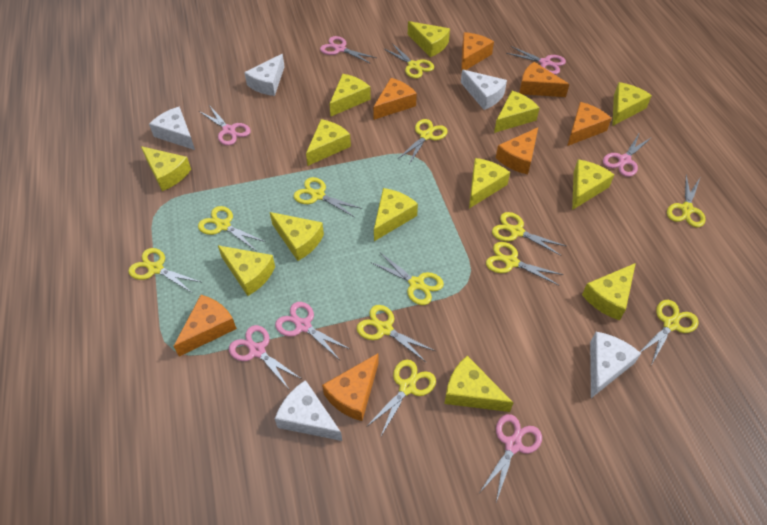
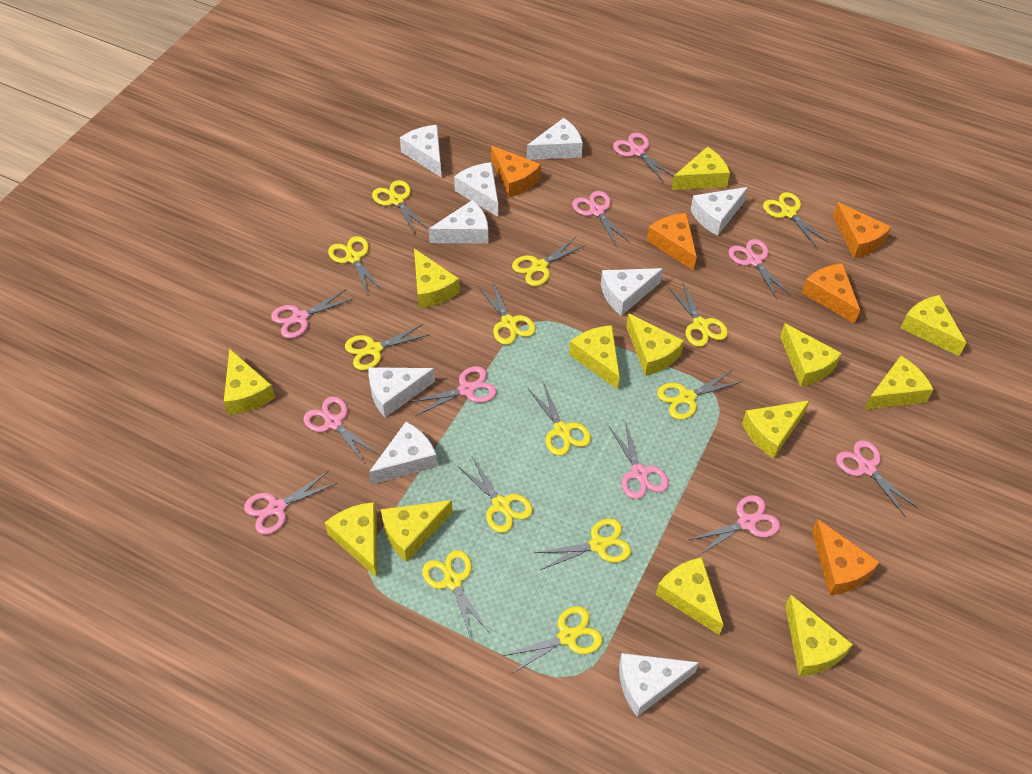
orange cheese: [174,295,237,356] [322,354,379,421] [373,78,417,120] [461,32,494,73] [496,127,538,174] [519,62,569,97] [567,102,611,146] = 7 -> [491,146,541,198] [647,213,697,271] [802,263,860,324] [812,519,880,595] [833,202,891,258] = 5
pink scissors: [199,105,251,146] [229,325,302,389] [275,302,351,360] [320,36,377,64] [480,414,542,502] [506,46,566,75] [603,132,652,177] = 7 -> [244,471,337,535] [271,289,353,338] [303,396,378,464] [410,366,497,416] [572,191,630,247] [609,421,669,499] [613,133,674,183] [689,495,780,556] [728,239,790,299] [836,440,918,516] = 10
white cheese: [149,106,195,150] [244,54,285,96] [275,380,342,441] [461,70,507,110] [590,332,641,398] = 5 -> [368,367,435,418] [369,422,437,484] [400,125,441,177] [429,200,488,243] [454,162,498,217] [527,118,583,160] [601,268,663,316] [619,653,699,717] [690,187,748,236] = 9
yellow scissors: [128,248,201,293] [198,206,266,251] [294,177,362,217] [357,305,435,363] [366,360,436,436] [372,253,444,305] [383,43,434,78] [398,119,448,164] [486,242,564,285] [492,212,566,256] [640,300,699,363] [667,175,706,227] = 12 -> [328,236,383,295] [345,324,429,370] [372,180,429,234] [422,550,489,638] [458,457,533,533] [478,281,536,345] [503,606,603,674] [512,237,586,286] [528,382,591,456] [535,518,631,570] [657,370,741,420] [668,283,728,347] [763,192,829,248] = 13

